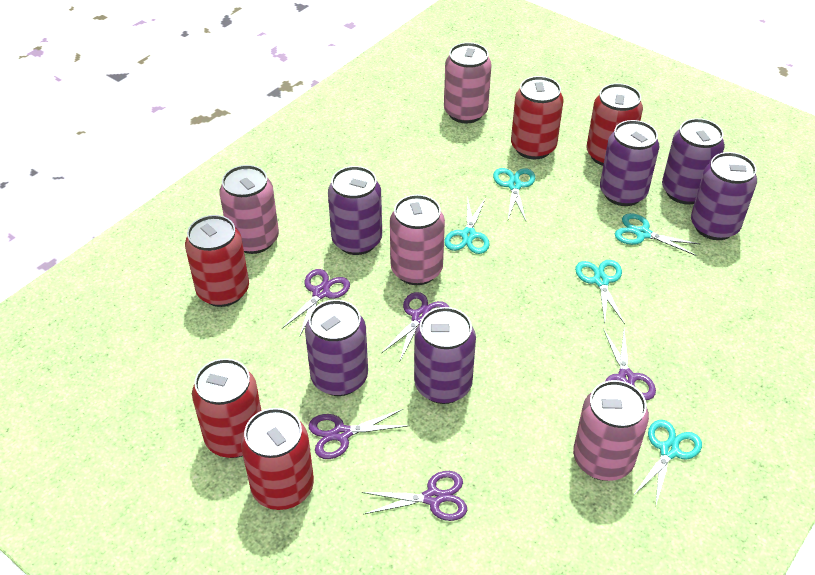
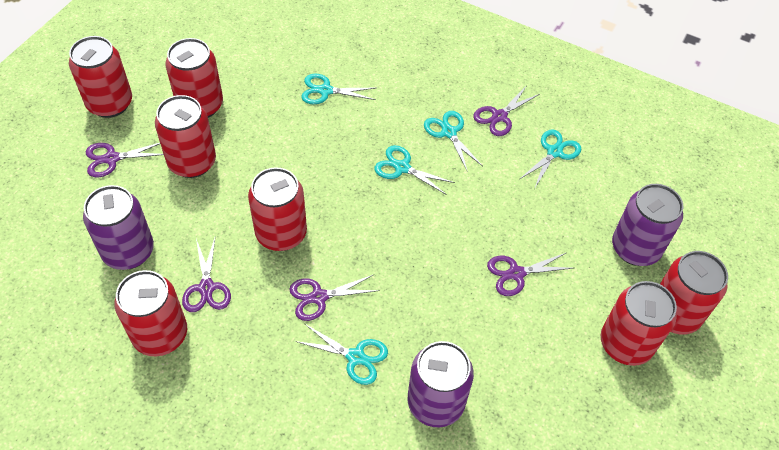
pink can: [219,165,279,254] [390,195,445,285] [444,42,492,123] [573,380,649,481] = 4 -> none = 0
purple can: [305,300,368,396] [328,166,382,255] [414,307,476,404] [600,120,660,206] [662,118,725,205] [691,152,757,240] = 6 -> [83,185,154,270] [407,341,474,427] [612,184,683,266] = 3
red can: [185,215,249,307] [192,358,262,458] [241,408,314,510] [511,76,564,159] [587,83,643,166] = 5 -> [69,36,132,118] [115,270,187,356] [155,95,216,178] [165,38,223,118] [248,167,307,251] [601,281,677,366] [660,251,728,334] = 7

